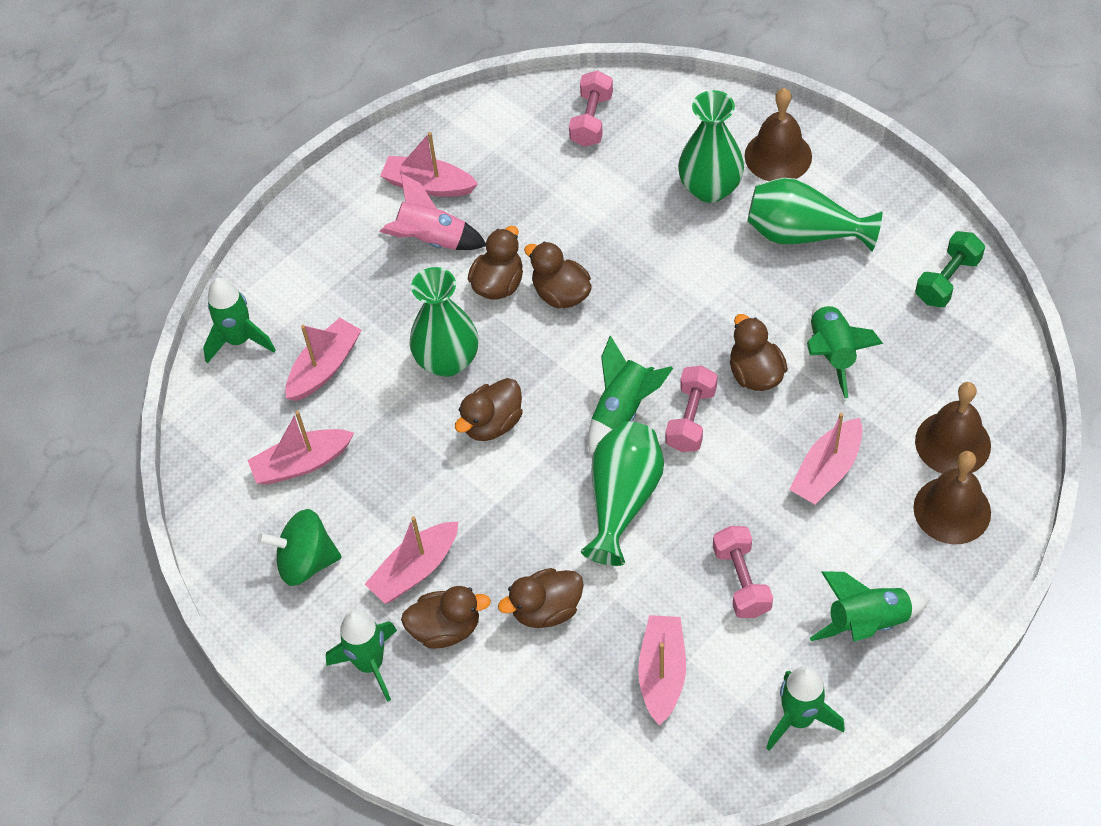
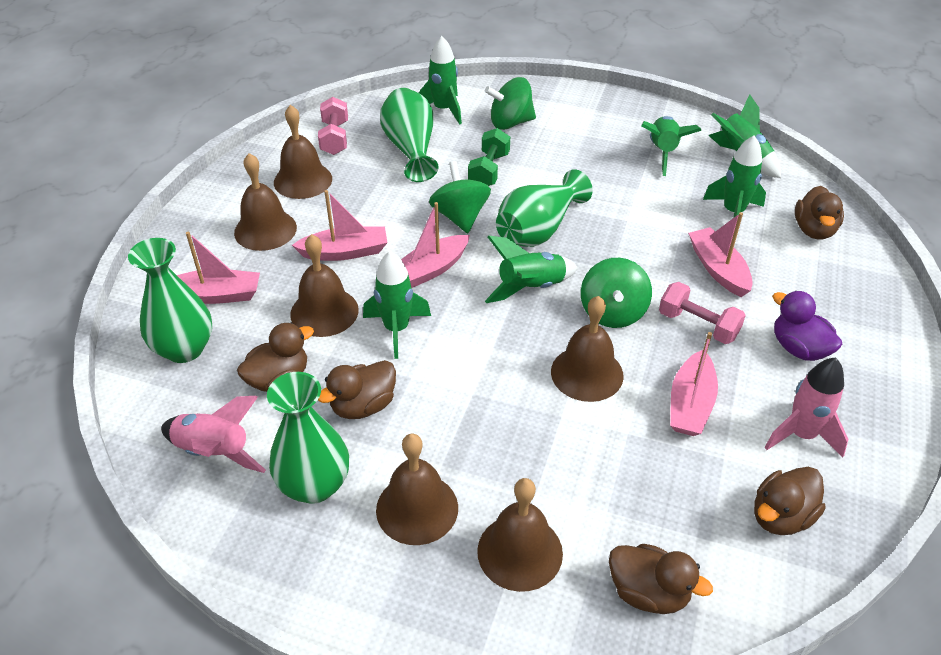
brown bell: [744,88,812,181] [913,451,991,544] [915,382,991,474] = 3 -> [234,153,297,251] [274,105,332,199] [290,234,359,337] [376,434,458,545] [477,478,563,592] [551,296,623,402] = 6
brown duck: [401,586,491,649] [455,378,523,441] [468,226,523,299] [498,568,584,628] [524,242,592,308] [730,314,788,391] = 6 -> [237,322,314,392] [318,360,396,419] [609,544,713,614] [754,467,825,535] [795,186,844,240] = 5
green spinning top: [258,509,342,586] = 1 -> [429,161,491,233] [485,77,536,130] [581,258,652,328] = 3
pink boat: [247,411,354,485] [285,318,362,401] [365,516,458,604] [380,132,478,197] [638,615,686,726] [789,413,863,504] = 6 -> [177,232,260,304] [292,190,388,261] [401,202,470,288] [670,332,718,436] [688,212,753,297] = 5
pink dumbbell: [569,70,613,147] [665,366,717,452] [713,526,773,618] = 3 -> [318,97,348,155] [659,282,746,344] = 2
pink rocket: [380,173,486,250] = 1 -> [161,396,266,473] [765,357,848,458] = 2
purple duck: none = 0 -> [772,291,842,361] = 1

